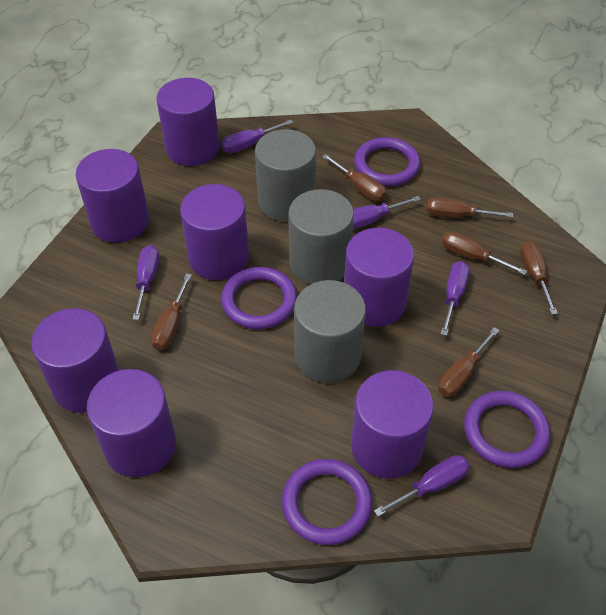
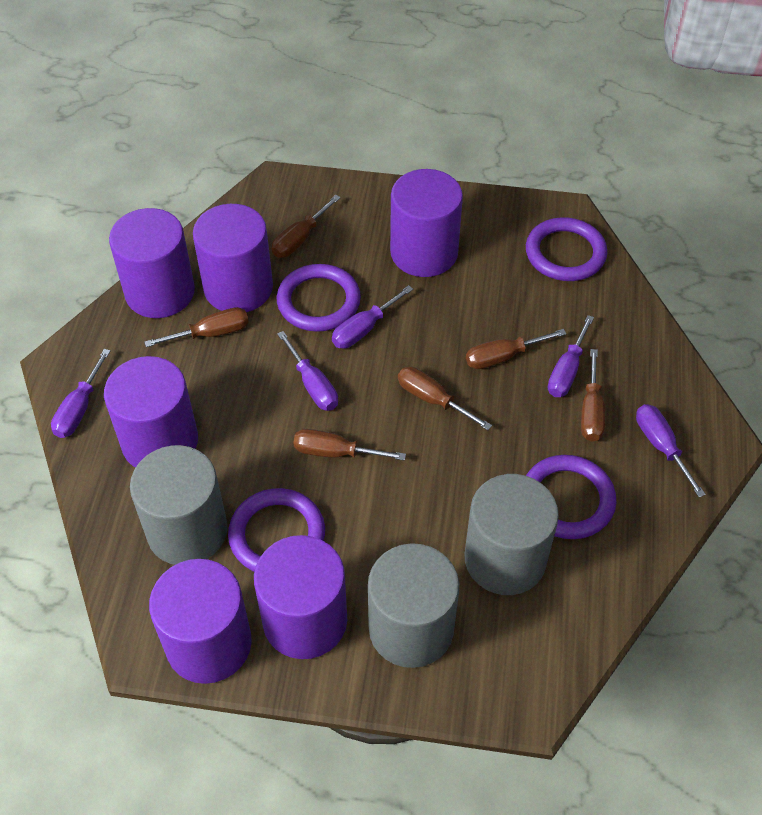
purple cylinder: [31,308,119,413] [76,149,149,243] [87,369,176,477] [156,78,220,166] [180,184,249,280] [344,228,414,327] [351,370,434,479] = 7 -> [104,356,198,468] [109,208,195,318] [149,559,252,684] [193,204,273,312] [254,535,347,659] [390,169,463,277] = 6

